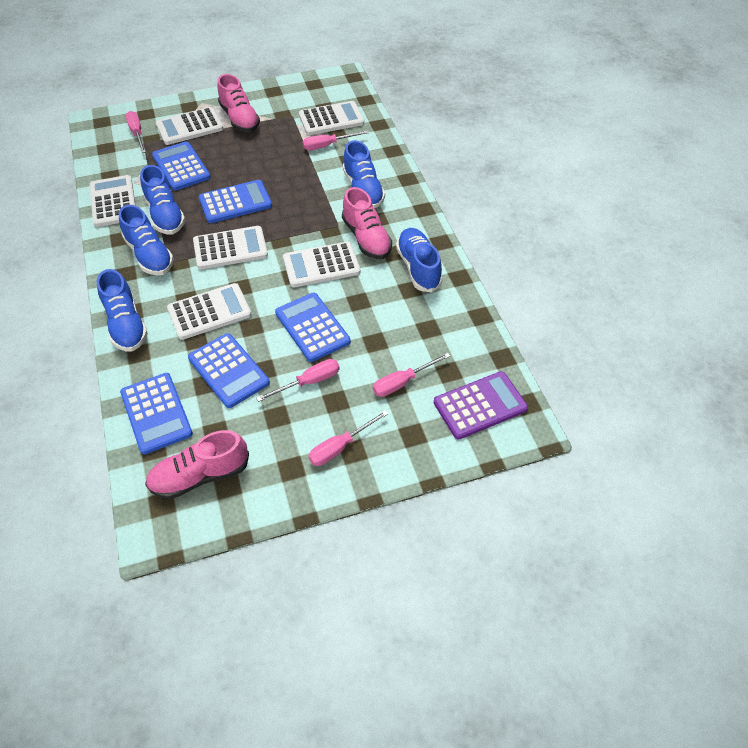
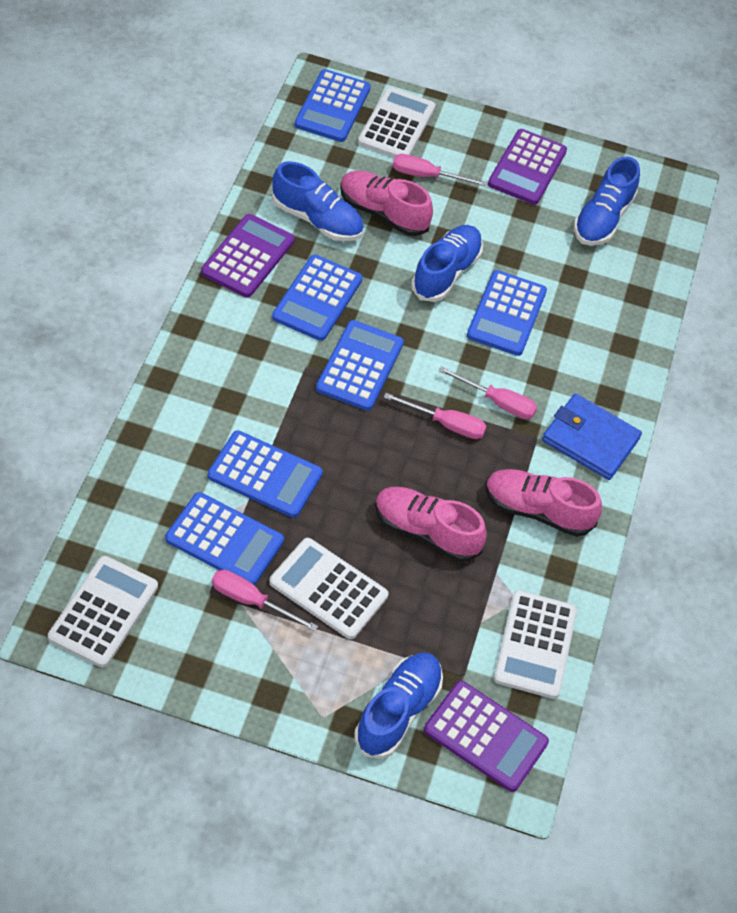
blue calculator: [120,373,193,454] [152,141,211,191] [188,333,270,408] [199,180,272,223] [275,293,351,362] = 5 -> [165,492,284,585] [208,430,323,518] [272,255,363,341] [295,69,371,142] [316,320,404,411] [467,270,547,356] = 6
blue shoe: [97,269,148,352] [119,205,174,275] [140,165,185,235] [343,140,385,209] [396,228,443,292] = 5 -> [272,161,364,241] [354,652,443,759] [411,225,483,302] [574,156,640,246] = 4
blue wallet: none = 0 -> [542,393,642,480] = 1
pink screwdriver: [125,111,146,153] [256,359,340,402] [302,131,368,150] [308,410,388,466] [373,353,450,397] = 5 -> [212,570,318,632] [383,393,487,439] [393,154,487,186] [439,366,537,419] = 4
purple calculator: [434,371,528,439] = 1 -> [201,214,295,297] [424,681,549,792] [488,129,567,205] = 3
white calculator: [90,175,136,227] [156,107,223,145] [167,283,251,340] [193,226,268,270] [283,242,360,287] [299,101,364,135] = 6 -> [48,556,158,668] [269,538,388,639] [358,87,436,158] [494,590,577,699] = 4

